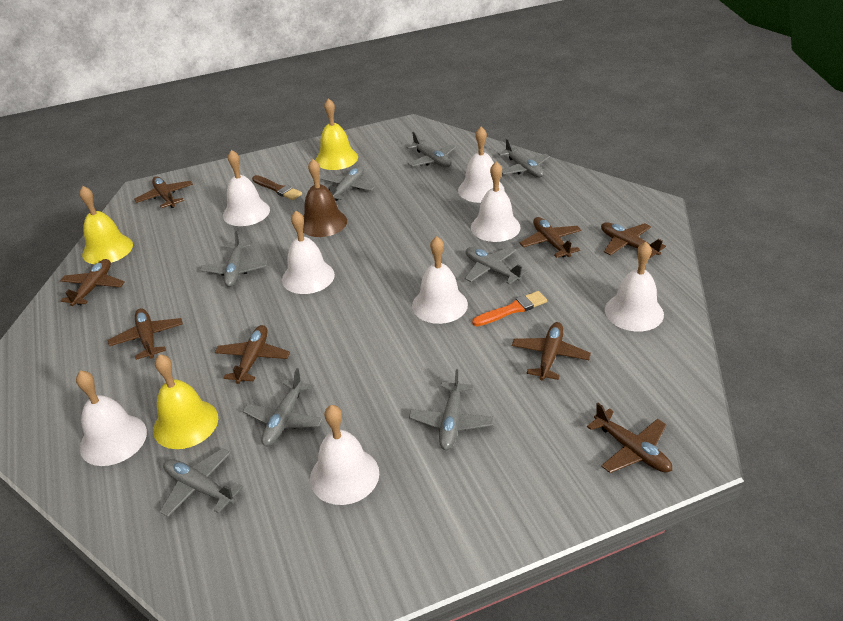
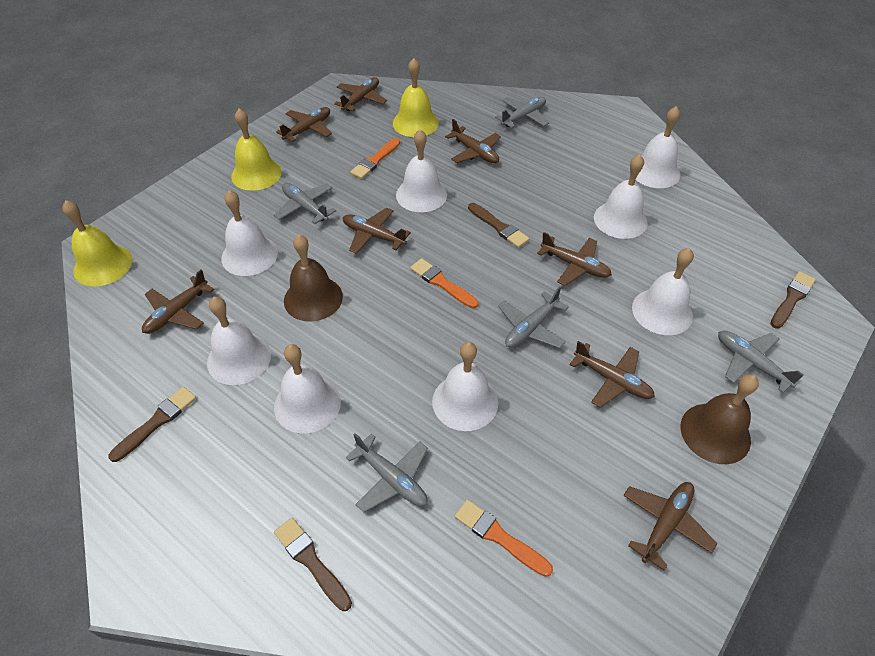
brown bell: [303,159,347,237] = 1 -> [284,234,343,322] [680,375,759,464] = 2
brown brush: [252,175,302,200] = 1 -> [108,387,196,462] [274,517,352,611] [468,203,530,248] [770,271,816,328] = 4
grey plane: [160,448,243,517] [200,231,268,287] [243,368,323,446] [321,166,375,201] [406,132,456,168] [409,369,494,450] [465,247,528,285] [498,138,550,177] = 8 -> [274,183,336,224] [346,433,428,513] [495,97,549,128] [498,287,569,348] [718,331,804,393] = 5
orange brush: [472,291,547,326] = 1 -> [350,138,400,179] [410,258,478,309] [455,499,553,577] = 3

